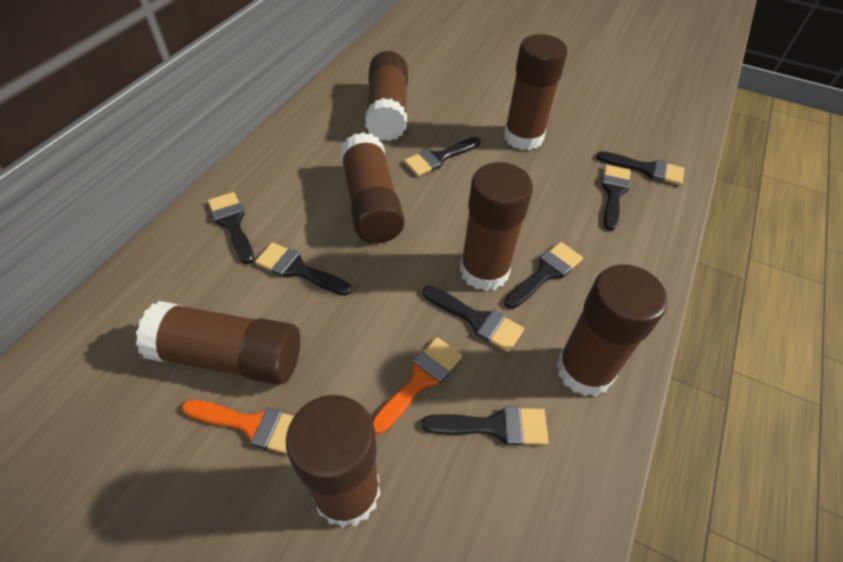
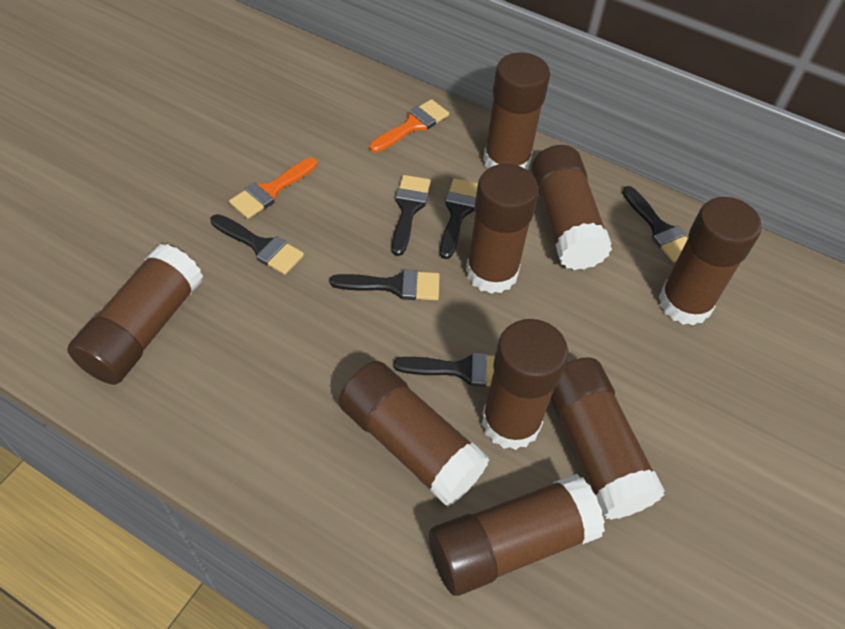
black brush: [208,192,254,264] [255,242,352,296] [404,137,481,176] [422,406,549,446] [423,286,524,352] [505,242,583,309] [596,151,685,186] [601,165,631,231] = 8 -> [210,214,304,275] [330,269,440,300] [392,175,431,256] [394,352,495,387] [440,178,478,259] [622,186,688,262] = 6
brown glue stick: [136,301,300,385] [286,395,380,528] [340,132,405,243] [365,51,408,141] [460,162,533,291] [504,34,568,150] [556,264,667,396] = 7 -> [67,244,203,385] [339,361,490,507] [429,474,605,596] [466,164,539,294] [482,319,569,450] [483,52,550,170] [531,145,612,270] [550,357,665,520] [659,197,762,326] = 9

